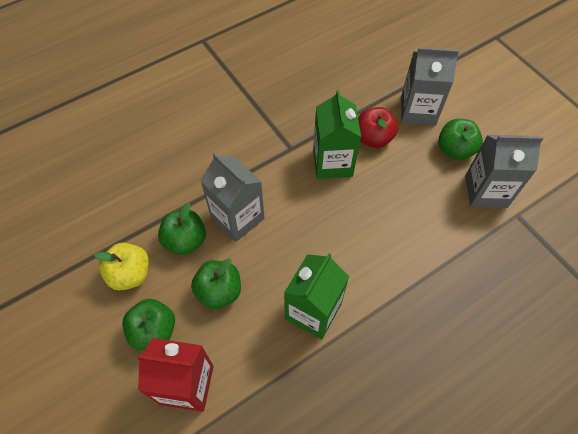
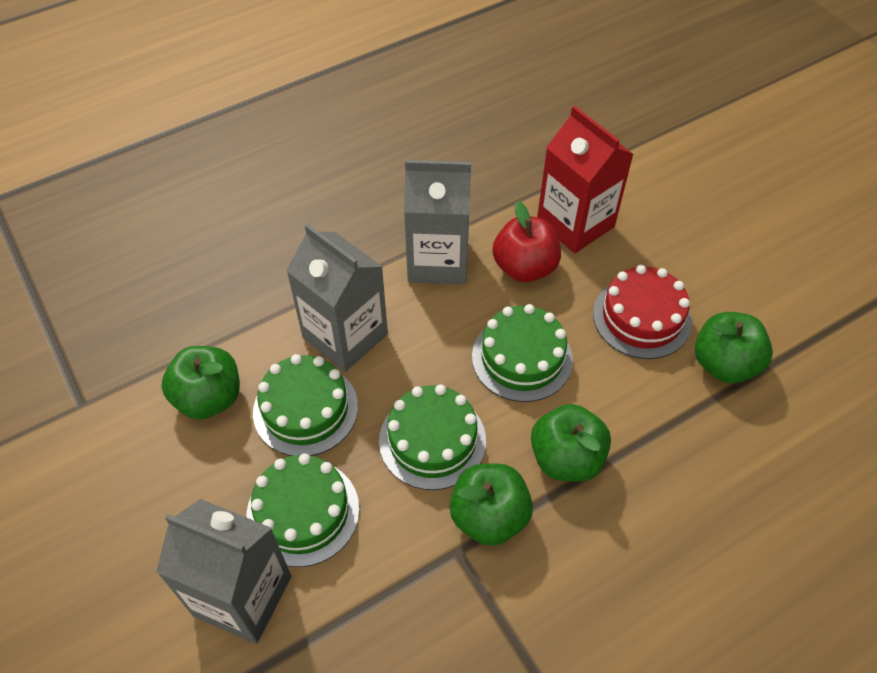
green cake: none = 0 -> [246,453,360,567] [253,354,358,456] [379,384,486,490] [472,304,573,402] = 4
green carton: [284,253,349,339] [313,90,361,179] = 2 -> none = 0
red cake: none = 0 -> [593,265,692,359] = 1
yellow apple: [94,243,149,291] = 1 -> none = 0

